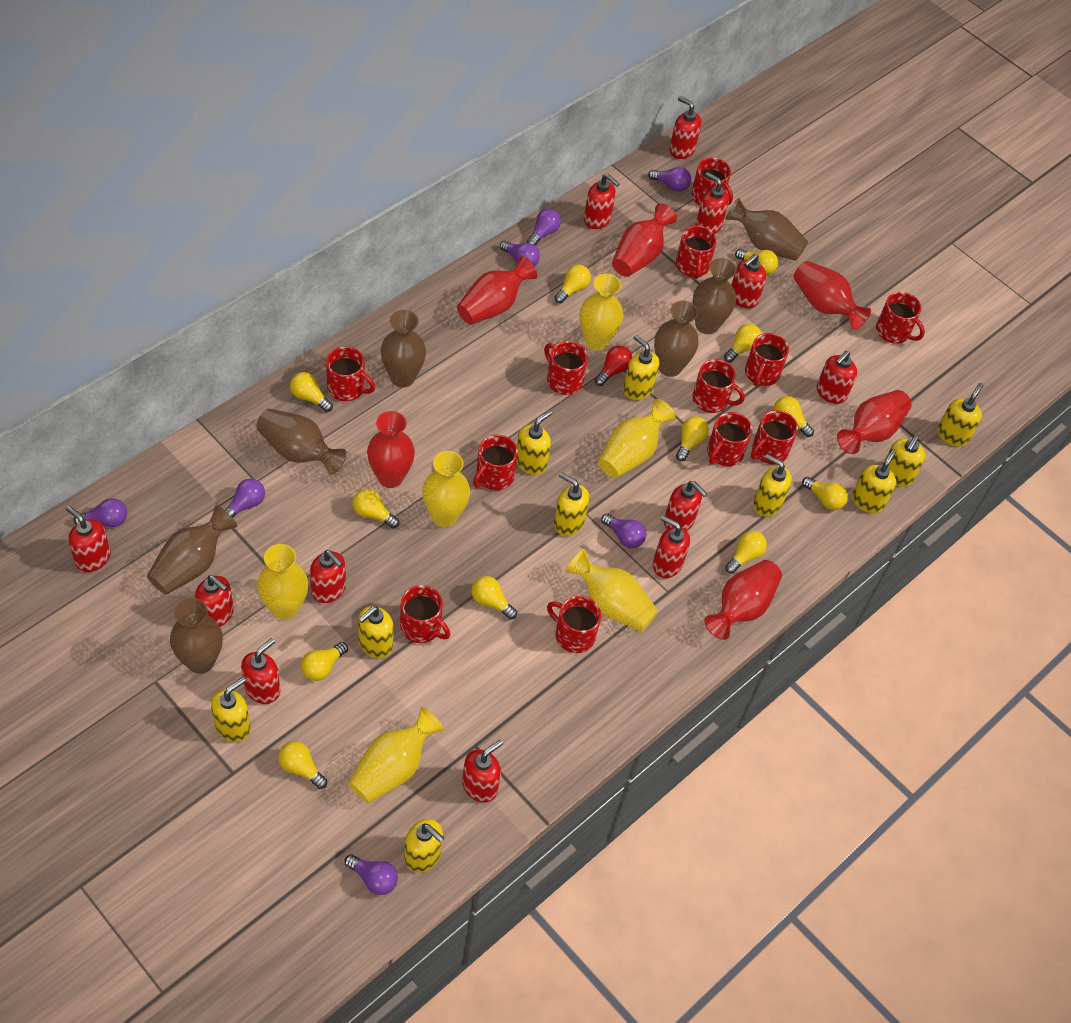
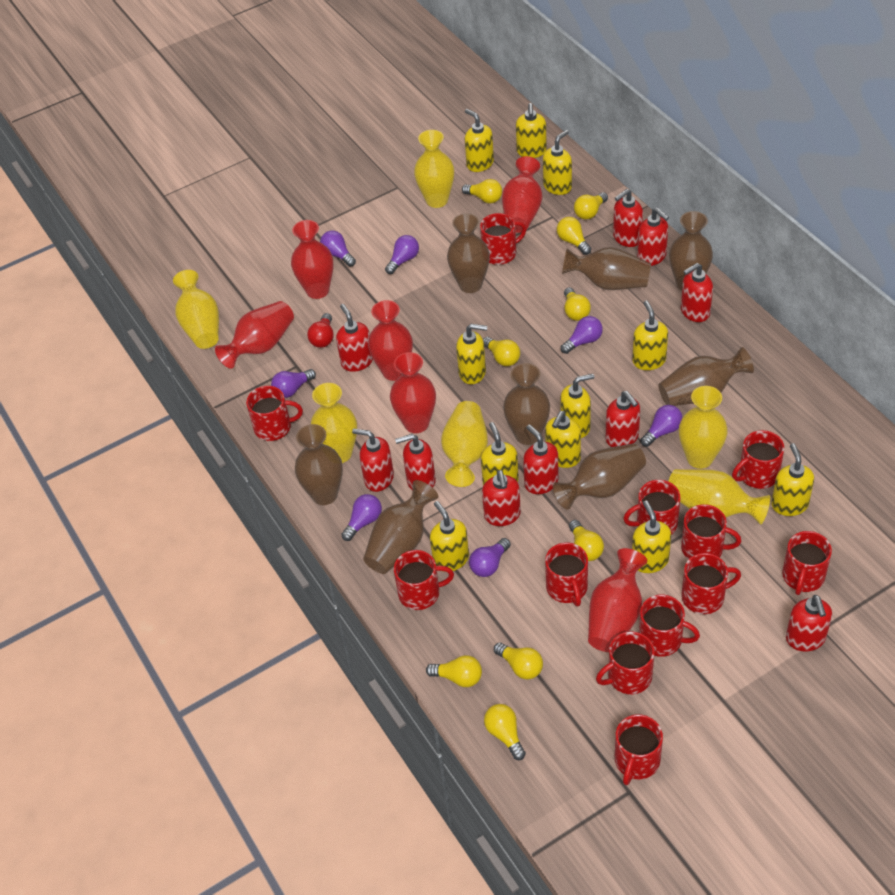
brown vase: [147,505,237,595] [170,598,223,674] [256,408,346,475] [381,310,426,388] [654,300,699,377] [692,258,737,334] [725,198,808,261] = 7 -> [295,424,343,505] [363,480,438,574] [447,213,490,293] [503,363,550,445] [553,444,646,510] [562,247,651,290] [659,347,754,406] [669,211,713,291] = 8
red soap dispenser: [66,506,111,572] [195,575,234,627] [241,638,280,704] [310,550,346,603] [462,740,503,803] [584,174,620,229] [653,516,690,578] [664,481,707,531] [670,96,701,159] [696,172,729,234] [731,254,766,308] [817,351,857,404] = 12 -> [336,304,373,372] [352,428,394,492] [395,434,436,491] [482,470,521,526] [523,424,559,494] [605,391,640,447] [613,189,643,247] [637,208,669,266] [681,263,713,322] [786,595,832,652] = 10
yellow light bulb: [278,741,327,789] [290,372,333,412] [301,642,348,681] [352,489,399,528] [471,576,517,620] [554,264,591,304] [676,416,709,461] [724,324,761,362] [725,531,767,574] [735,249,778,275] [774,396,814,437] [802,477,848,510] = 12 -> [426,655,482,687] [462,179,502,203] [483,337,520,366] [484,704,526,760] [494,642,543,680] [557,217,591,255] [564,287,591,321] [569,520,604,561] [574,192,608,220] = 9
yellow soap dispenser: [211,677,251,742] [358,606,394,658] [404,819,444,873] [517,410,552,475] [554,472,589,536] [623,335,659,400] [753,454,792,517] [852,449,897,513] [883,435,926,487] [937,383,983,447] = 10 -> [430,501,469,572] [456,324,487,384] [465,109,494,172] [481,422,519,485] [516,103,547,158] [543,130,572,195] [545,411,581,468] [560,374,594,438] [632,301,668,370] [632,500,671,573] [771,443,814,516] = 11

